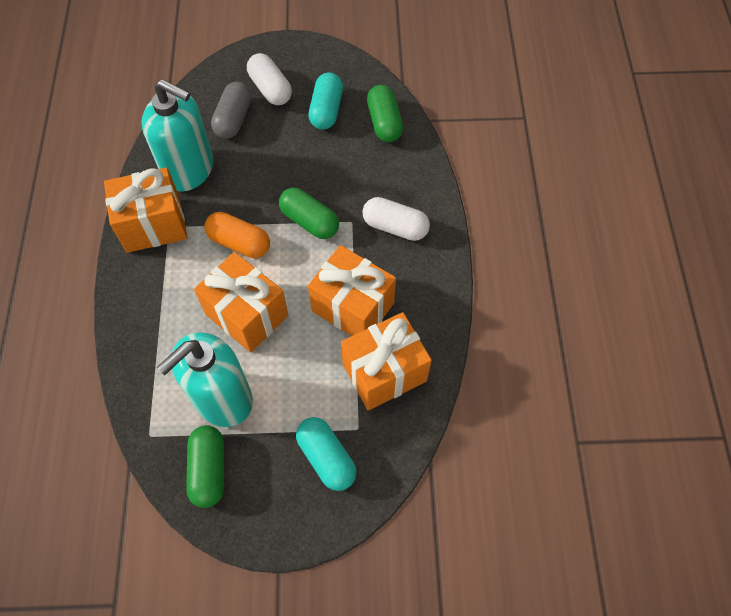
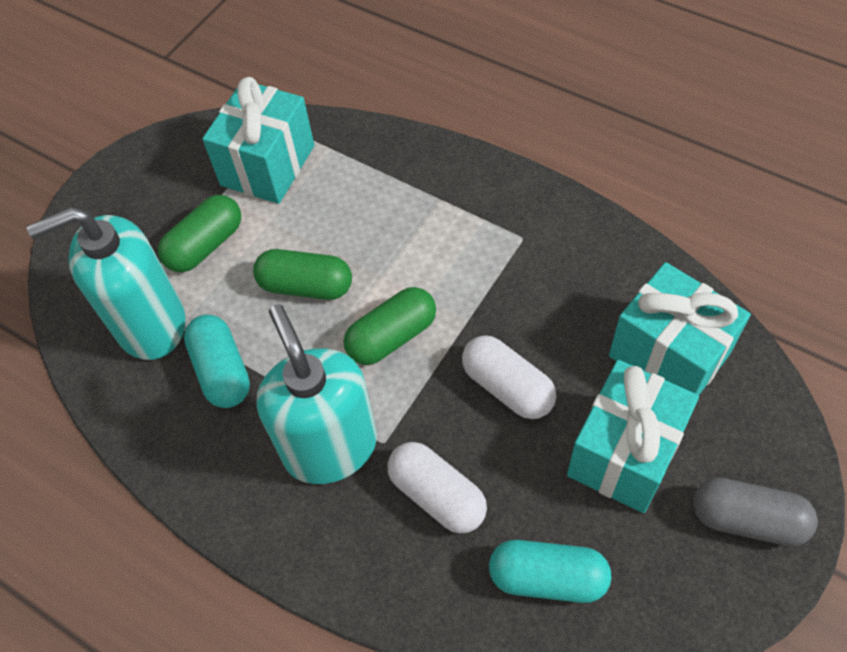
orange capsule: [204,212,270,258] = 1 -> none = 0
orange gift: [104,167,187,253] [194,252,288,352] [308,245,396,336] [341,312,432,410] = 4 -> none = 0
turquoise gift: none = 0 -> [202,77,314,204] [567,360,699,513] [609,262,751,395] = 3

